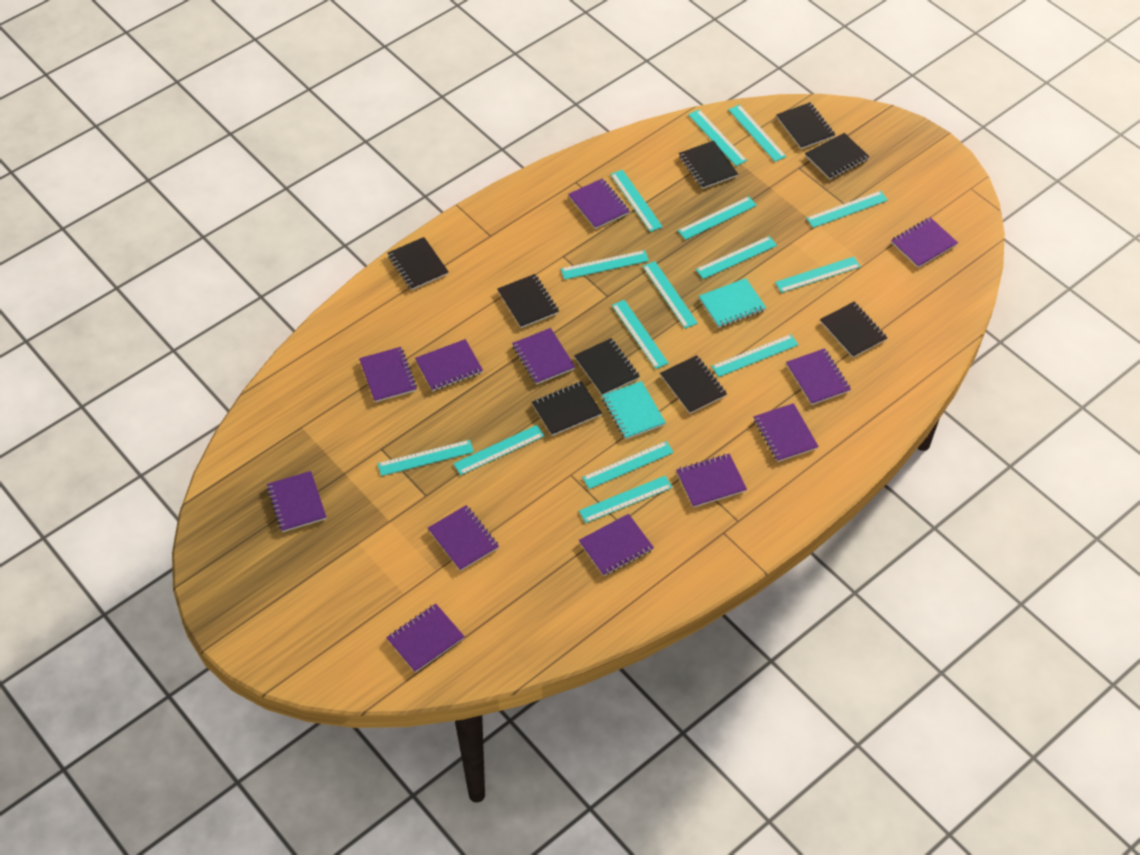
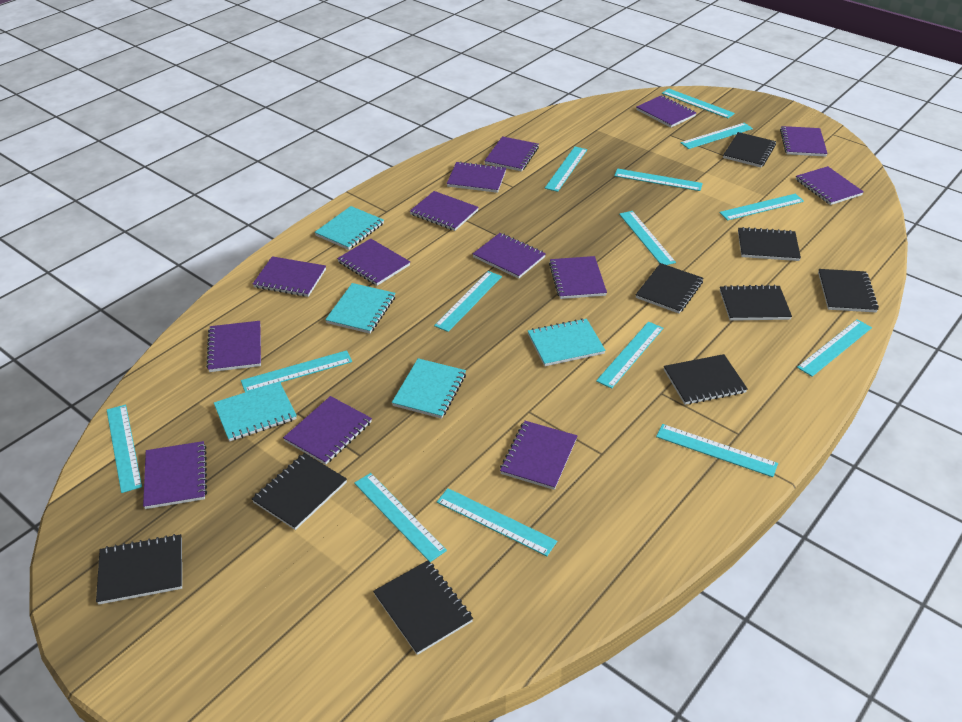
purple notebook: [267,471,326,532] [359,347,417,402] [386,604,465,673] [415,339,483,392] [428,505,499,571] [512,328,575,385] [568,178,630,229] [579,514,654,576] [676,454,747,508] [754,403,819,462] [786,348,851,405] [891,217,958,268] = 12 -> [143,441,207,509] [206,321,261,372] [253,256,326,297] [283,396,372,465] [337,239,410,286] [410,191,479,231] [447,161,506,193] [473,233,546,279] [484,136,539,172] [500,421,577,490] [549,256,607,299] [636,95,696,127] [780,126,828,157] [796,166,864,205] = 14
turquoise notebook: [602,381,666,439] [699,278,766,328] = 2 -> [214,381,297,442] [315,206,384,250] [325,283,395,334] [392,358,466,419] [528,318,606,366] = 5
turquoise ruler: [377,440,474,476] [454,425,544,475] [561,250,649,280] [579,476,673,523] [582,441,674,489] [610,170,663,232] [612,300,669,369] [642,261,698,329] [678,196,757,240] [688,109,747,166] [695,236,777,279] [711,334,799,377] [728,105,786,162] [775,257,861,293] [806,191,888,228] = 15 -> [107,405,142,493] [241,350,352,392] [354,473,447,562] [434,271,502,332] [437,488,557,556] [545,147,587,192] [596,321,663,389] [614,168,703,191] [619,211,676,265] [656,424,778,477] [662,89,735,118] [680,123,753,149] [719,194,804,221] [797,319,872,377] = 14

